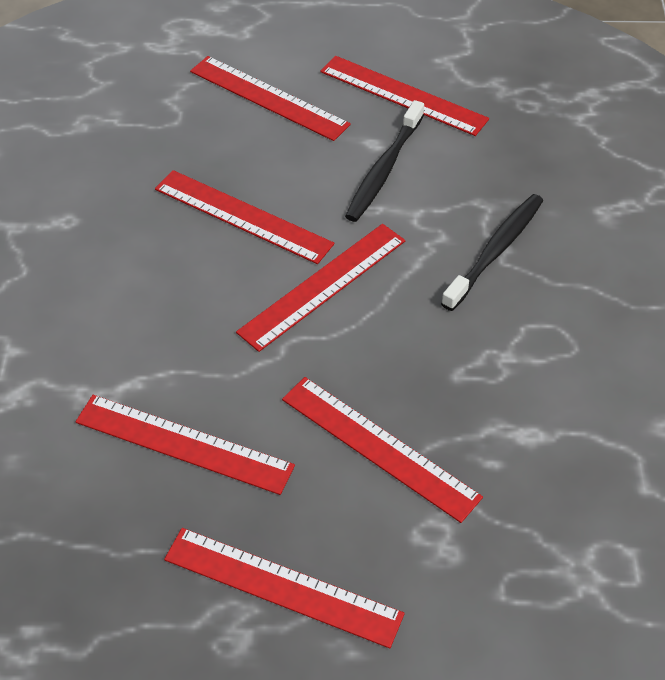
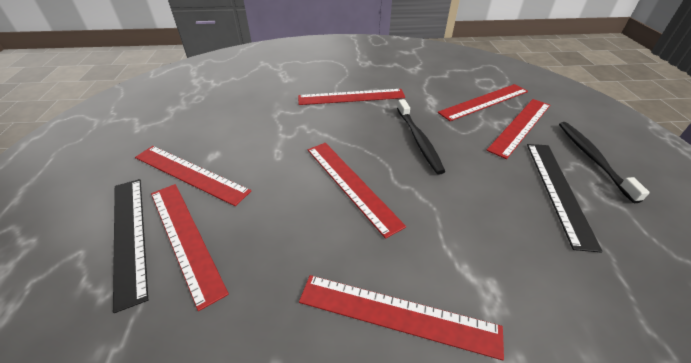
black ruler: none = 0 -> [113,179,148,313] [527,144,603,253] = 2

